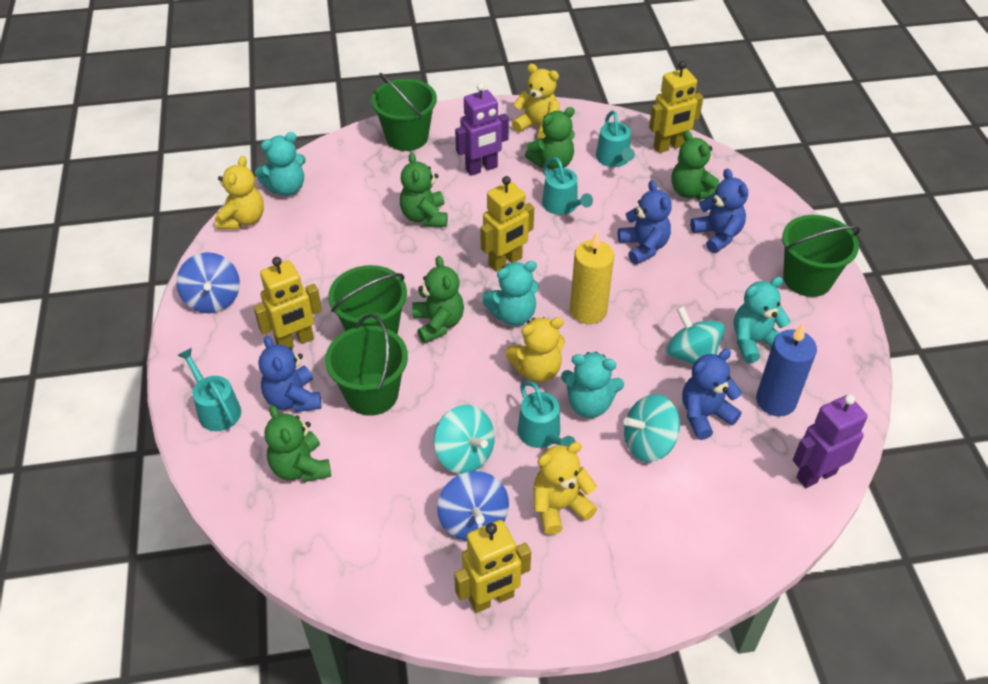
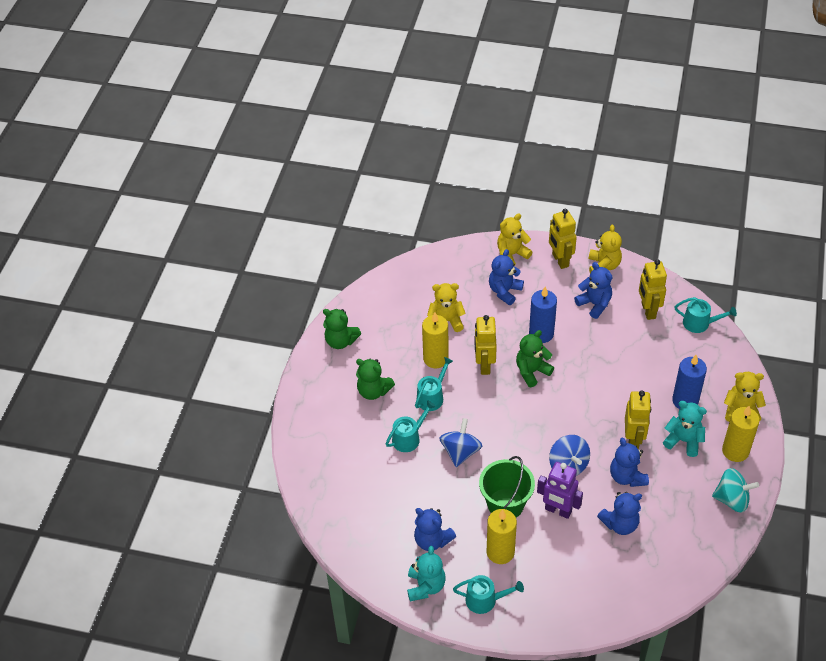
blue candle: [756,324,817,416] = 1 -> [529,287,557,343] [672,355,707,409] = 2
blue teddy bear: [259,336,322,412] [618,180,672,265] [682,349,742,440] [690,168,748,253] = 4 -> [414,508,456,551] [489,249,524,305] [574,262,612,319] [597,492,642,535] [610,438,649,487] = 5
green bucket: [325,314,408,416] [328,265,407,334] [371,73,437,151] [782,215,860,297] = 4 -> [479,456,535,518] = 1
green teddy bear: [265,405,331,482] [400,152,448,227] [412,256,464,343] [525,107,575,170] [671,130,719,200] = 5 -> [323,309,361,349] [356,359,395,400] [516,330,554,387] = 3
purple robot: [455,83,509,176] [793,394,868,488] = 2 -> [537,462,583,519] = 1
turquoise spinning top: [434,405,495,474] [624,394,680,462] [665,306,725,365] = 3 -> [712,468,759,513] = 1
turquoise teddy bear: [255,132,306,196] [483,261,539,326] [561,352,624,418] [734,277,791,363] = 4 -> [407,546,446,601] [663,401,707,457] = 2
yellow candle: [570,231,614,324] = 1 -> [422,312,449,368] [486,509,517,564] [722,406,760,462] = 3

